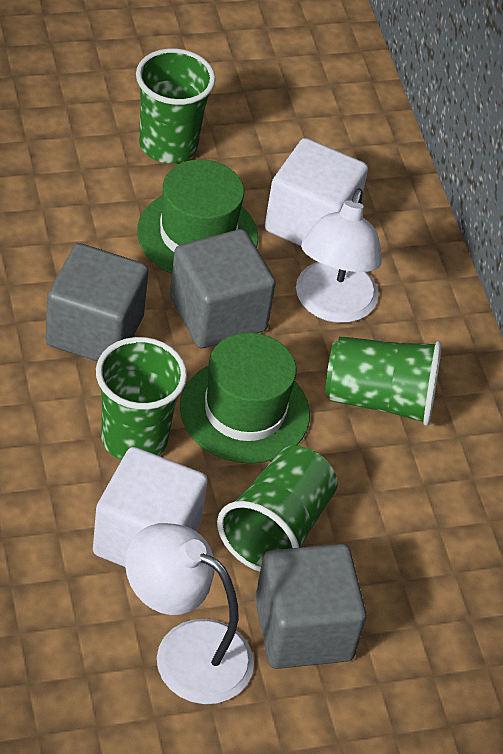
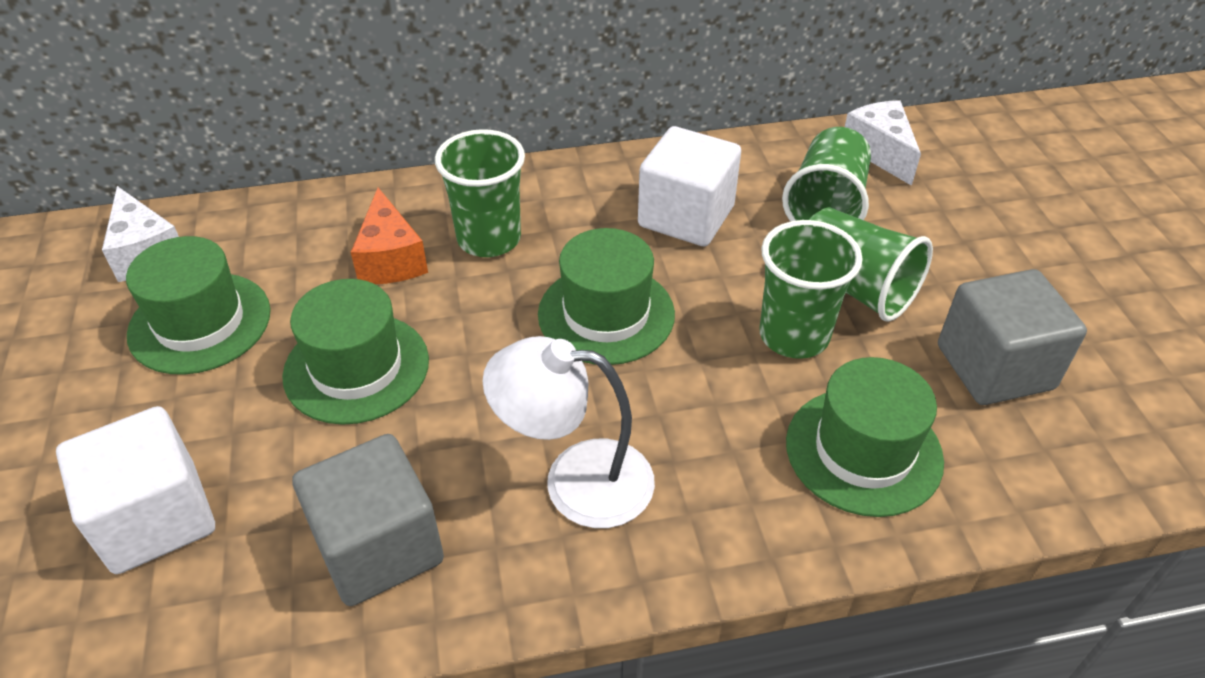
green hat: [137,159,258,274] [180,333,310,464] = 2 -> [126,236,271,375] [282,279,429,425] [538,228,675,365] [786,357,944,517] = 4
grey cube: [45,243,149,362] [170,229,276,348] [255,544,366,669] = 3 -> [292,434,444,606] [938,269,1087,405] = 2
orange cheese: none = 0 -> [351,188,428,284] = 1
white cheese: none = 0 -> [102,186,179,282] [845,100,921,186] = 2
white lamp: [125,523,254,704] [296,188,382,323] = 2 -> [482,336,655,528] = 1

